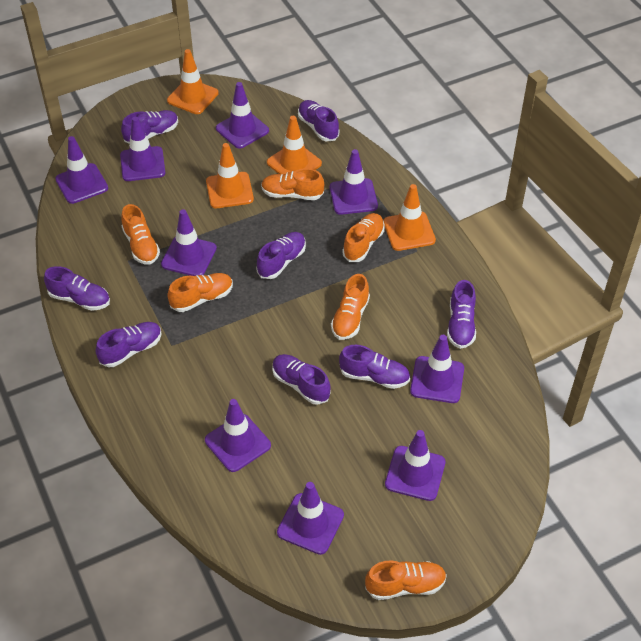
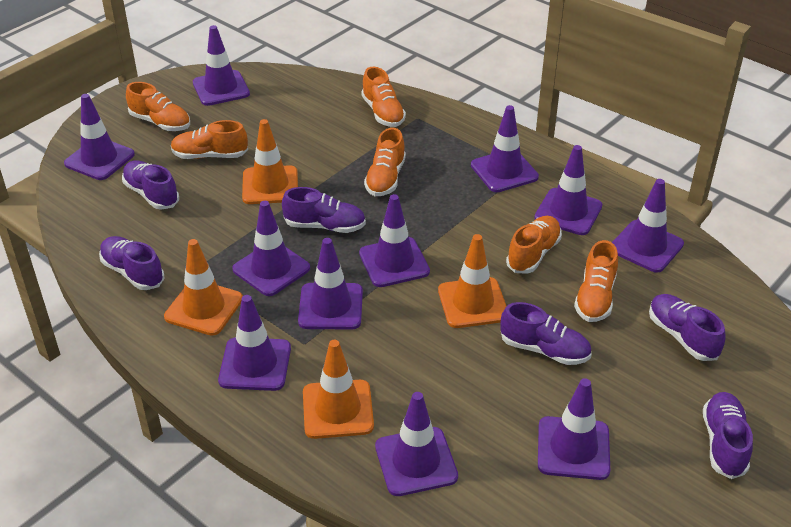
purple shoe: [44,266,110,311] [96,322,162,367] [121,110,178,143] [257,232,306,279] [272,354,331,405] [298,100,339,141] [339,345,410,389] [447,280,476,349] = 8 -> [99,236,165,290] [122,160,179,210] [282,187,366,233] [500,302,591,365] [649,294,726,361] [703,392,753,479] = 6
purple traffic cone: [55,136,108,204] [120,117,165,181] [161,209,217,276] [205,399,271,472] [216,82,269,149] [277,482,344,555] [330,149,378,215] [385,430,445,501] [410,335,464,403] = 9 -> [64,94,135,180] [193,25,250,106] [218,295,291,391] [232,201,310,296] [298,238,363,330] [359,194,430,287] [375,392,458,496] [471,105,539,192] [534,145,602,235] [538,378,610,480] [612,179,684,273] = 11

